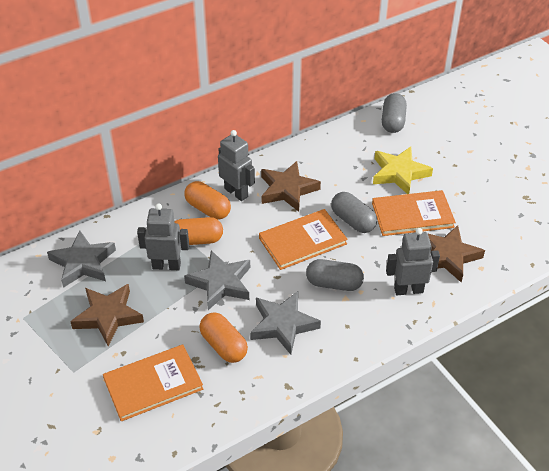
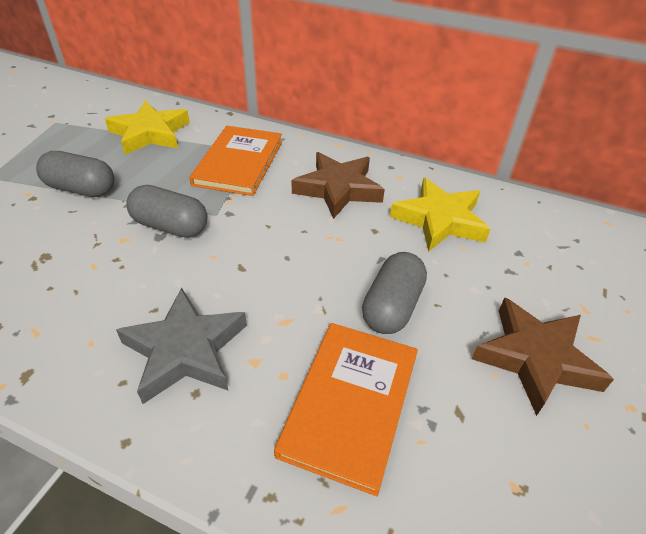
brown star: [70,284,144,346] [261,161,321,212] [428,225,485,282] = 3 -> [292,152,385,219] [472,297,614,416] = 2
grey robot: [137,203,189,270] [218,130,255,201] [386,228,440,295] = 3 -> none = 0
grey star: [47,230,116,288] [184,250,250,310] [250,291,321,355] = 3 -> [116,288,247,404] = 1
orange book: [103,344,203,421] [259,209,348,270] [372,190,456,236] = 3 -> [189,126,282,196] [274,323,418,496] = 2
orange capsule: [174,217,223,245] [184,181,231,219] [199,312,248,363] = 3 -> none = 0
yellow star: [373,146,433,194] = 1 -> [105,101,190,155] [390,178,490,252] = 2

